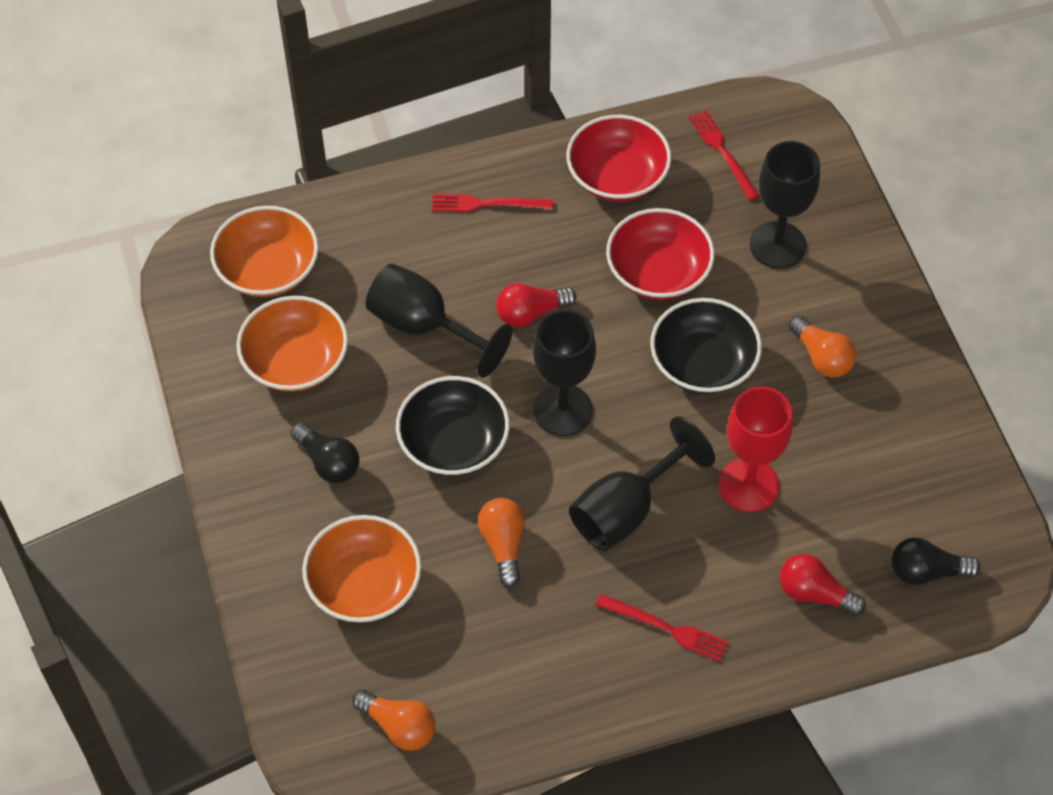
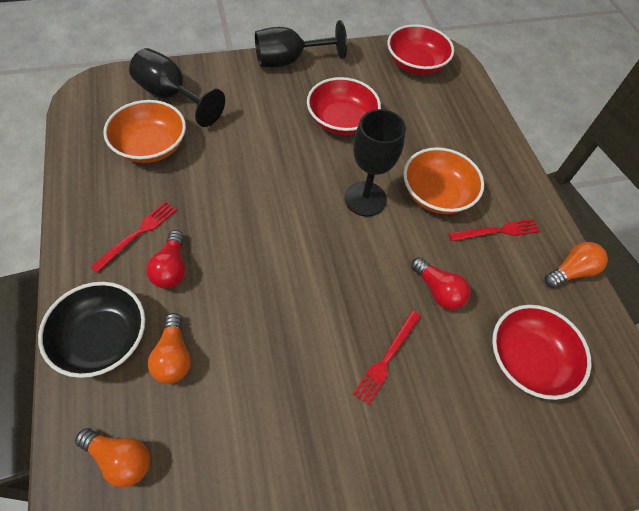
black bowl: [396,376,510,476] [650,298,762,394] = 2 -> [38,282,145,378] = 1
black goblet: [366,264,512,378] [533,310,596,436] [569,416,715,551] [750,141,820,269] = 4 -> [129,48,225,127] [255,20,347,67] [344,109,406,217] = 3
black light bulb: [291,422,360,483] [892,537,981,585] = 2 -> none = 0
orange bowl: [210,206,319,297] [237,296,348,392] [302,515,421,622] = 3 -> [103,100,186,163] [403,147,484,214] = 2
red bowl: [566,115,671,202] [606,208,715,300] = 2 -> [307,77,381,135] [387,24,454,75] [492,305,592,400] = 3
red goblet: [718,386,793,512] = 1 -> none = 0

